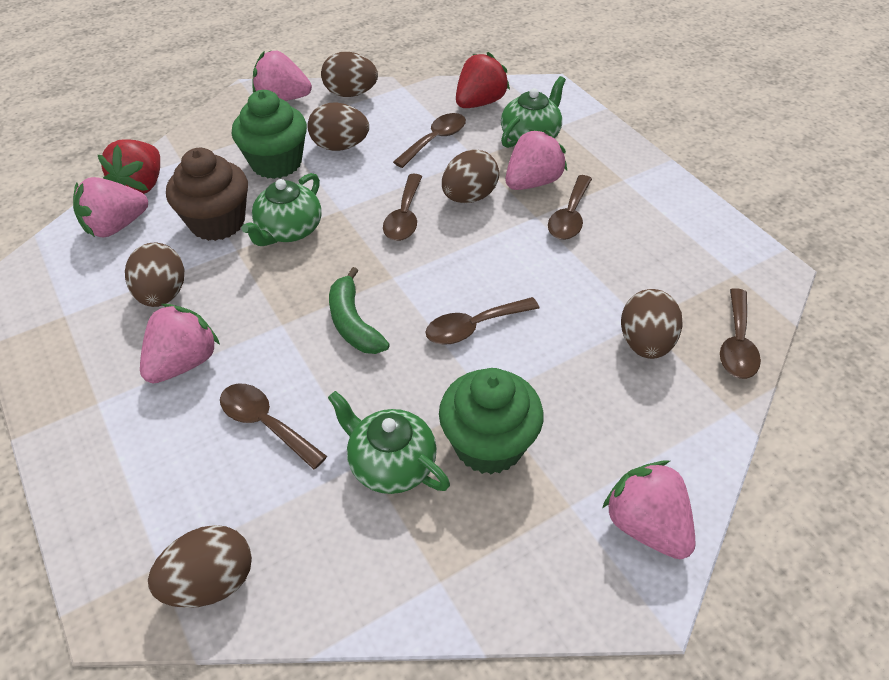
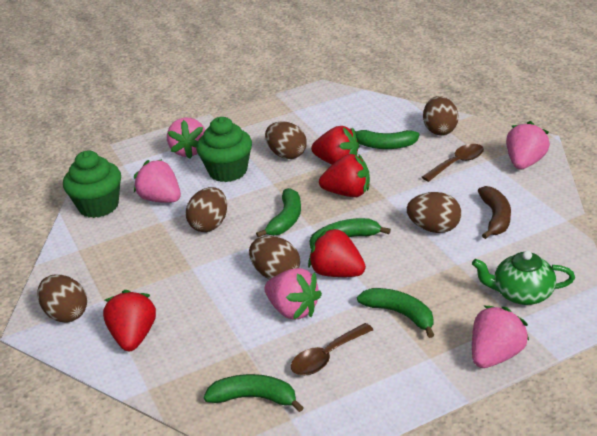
brown banana: none = 0 -> [478,186,511,239] = 1
brown cupcake: [166,148,248,241] = 1 -> none = 0
brown spoon: [220,384,327,470] [383,174,422,241] [393,113,466,168] [425,297,540,345] [548,175,592,240] [720,288,761,379] = 6 -> [291,323,373,375] [422,144,484,182] = 2
green banana: [329,267,390,354] = 1 -> [204,374,304,412] [256,188,301,238] [309,218,391,248] [350,128,420,149] [357,288,434,338] = 5
green teapot: [241,173,322,246] [328,391,450,494] [501,76,566,148] = 3 -> [472,251,575,305] = 1
red strawberry: [98,140,160,194] [456,52,510,108] = 2 -> [103,290,156,351] [308,227,366,277] [311,126,359,164] [319,154,370,197] = 4

